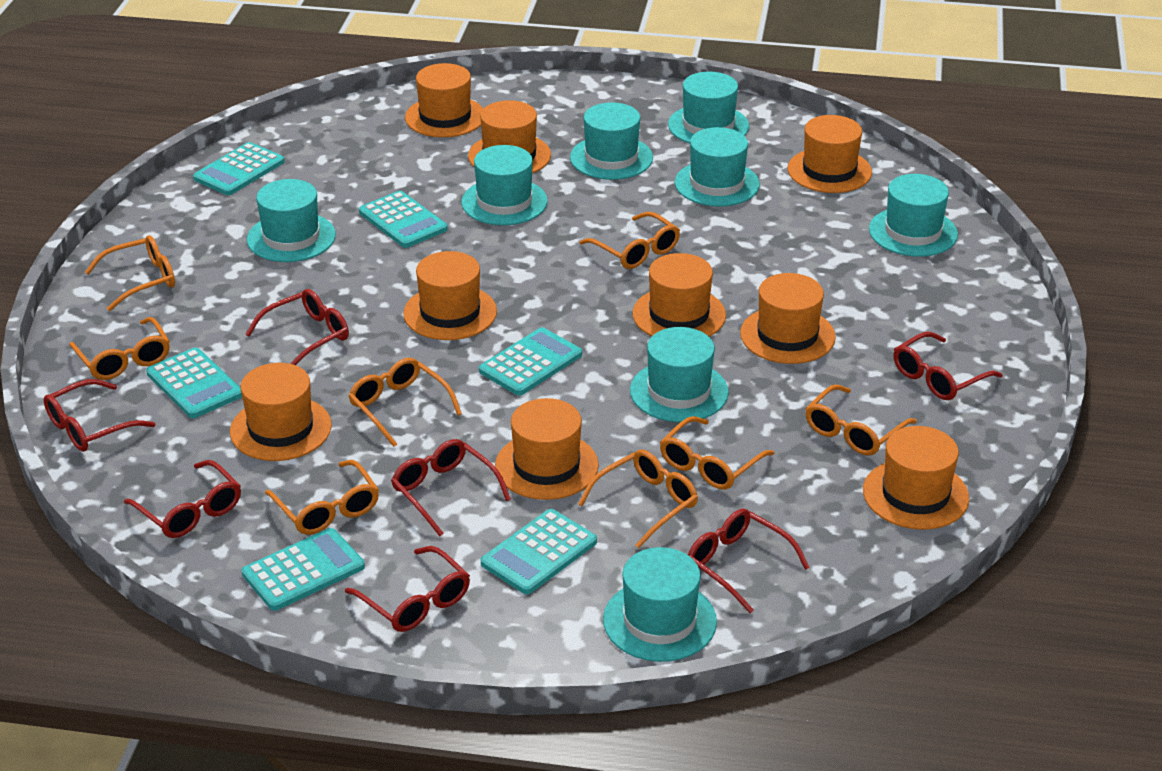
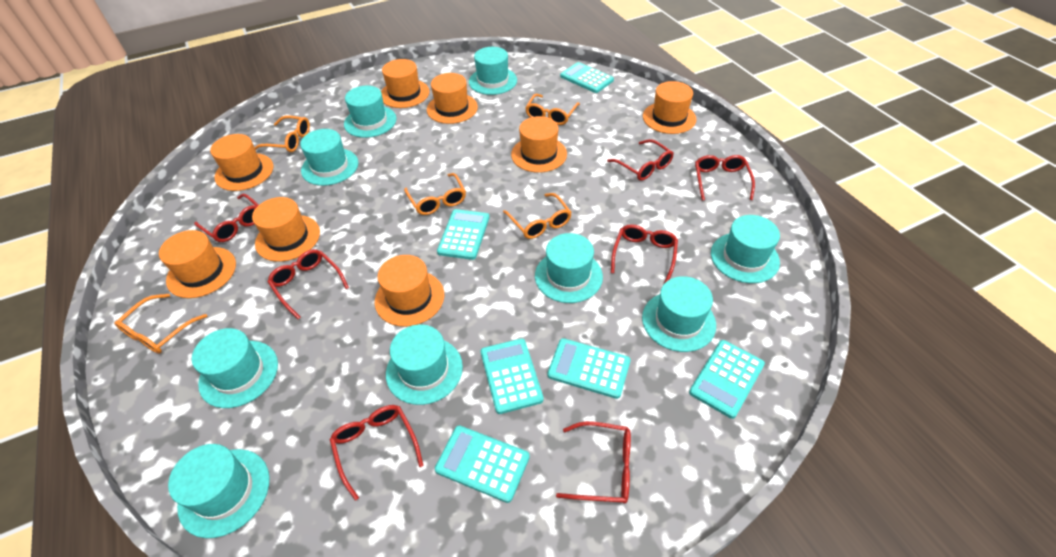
orange glasses: [69,317,170,380] [85,235,175,311] [265,460,379,535] [348,358,462,447] [578,449,698,548] [580,212,680,269] [660,416,774,490] [805,384,917,456] = 8 -> [114,294,207,354] [254,115,310,152] [404,173,466,215] [503,193,572,239] [525,94,580,125] = 5
orange hat: [230,363,332,461] [403,251,497,340] [405,63,483,138] [468,100,551,173] [495,398,599,500] [632,253,726,337] [740,273,836,364] [788,115,872,193] [863,426,969,530] = 9 -> [159,230,236,298] [210,134,274,191] [252,197,320,262] [375,255,444,327] [381,59,430,108] [427,73,478,124] [511,116,567,173] [643,81,696,134] = 8
turquoise hat: [247,179,336,262] [461,145,548,225] [570,102,653,180] [603,547,717,662] [630,327,729,422] [668,72,749,143] [675,127,760,207] [869,174,958,257] = 8 -> [168,444,270,538] [192,328,278,408] [300,129,358,186] [344,85,397,138] [386,324,463,405] [469,47,517,95] [535,233,603,303] [642,276,716,352] [711,215,780,283] = 9

